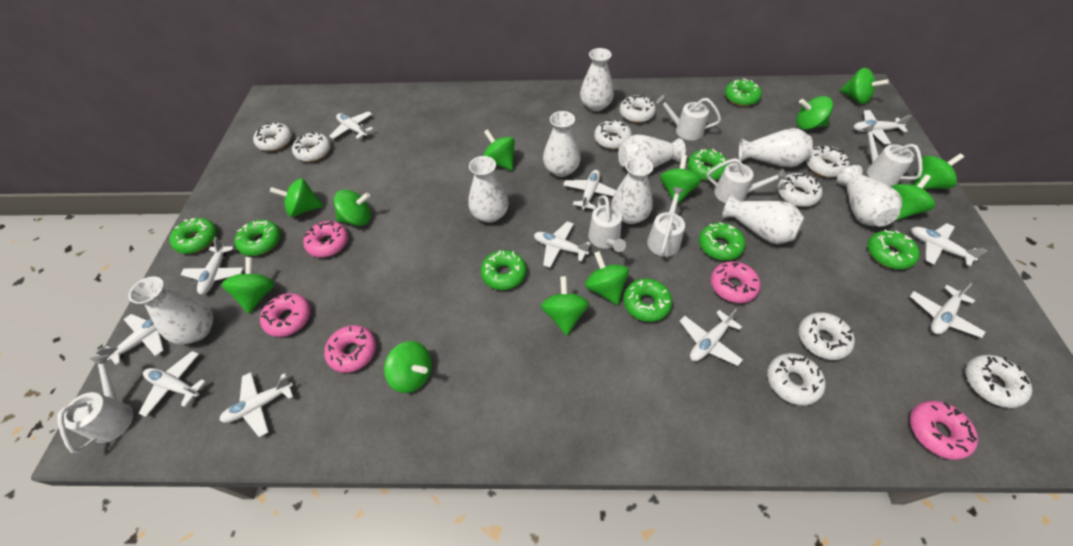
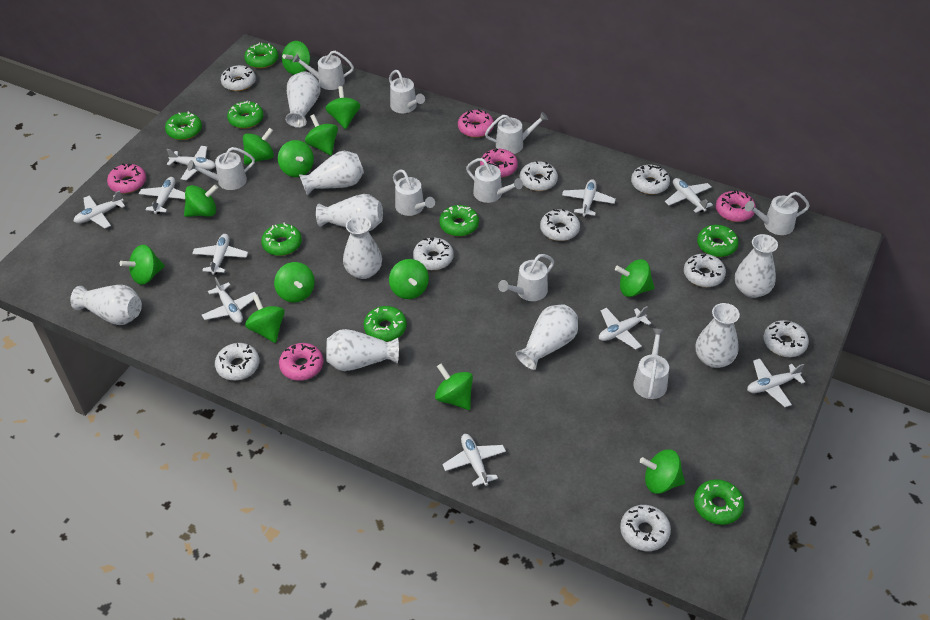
green spinning top: [222,257,275,313] [270,178,323,217] [334,190,371,226] [384,341,432,393] [483,129,515,170] [541,276,589,336] [585,251,629,305] [660,155,701,204] [796,96,833,130] [840,68,889,104] [891,175,935,221] [913,153,964,189] = 12 -> [119,245,165,285] [184,185,218,217] [243,128,274,165] [245,294,285,343] [274,262,315,302] [278,140,314,177] [282,41,310,75] [305,114,338,155] [325,86,361,129] [389,259,429,299] [435,363,473,410] [615,259,655,297] [640,449,685,494] = 13
white plane: [95,314,164,365] [138,351,206,417] [180,237,244,295] [219,372,293,437] [329,111,373,139] [534,222,591,268] [563,170,616,210] [680,309,743,366] [854,110,912,144] [910,283,985,338] [911,223,988,266] = 11 -> [74,191,125,228] [139,177,185,214] [166,146,216,180] [192,234,248,275] [202,277,257,323] [442,434,506,487] [562,179,616,217] [599,306,651,350] [665,178,713,213] [747,359,805,407] = 10
white watering can: [57,355,133,453] [588,195,626,252] [647,187,685,257] [656,95,721,141] [707,158,787,203] [862,124,923,186] = 6 -> [187,147,255,190] [292,51,354,90] [389,70,425,113] [393,169,435,216] [466,158,523,203] [485,112,548,154] [498,254,554,301] [633,328,669,399] [745,192,810,235] = 9

